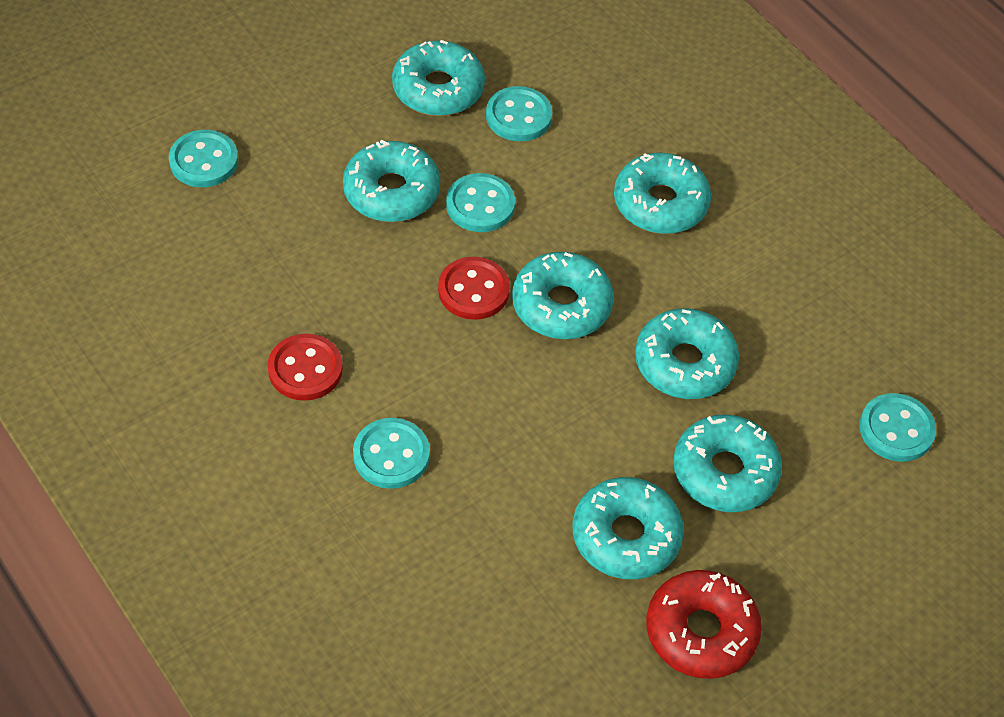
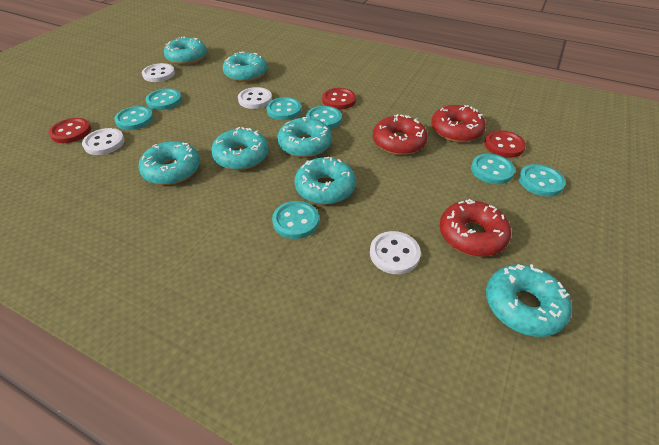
red button: [268,334,343,401] [438,257,510,320] = 2 -> [49,118,91,143] [322,88,356,110] [484,130,526,158] = 3
red donut: [646,570,762,679] = 1 -> [373,114,428,155] [431,105,486,143] [440,199,511,257] = 3
turquoise button: [169,130,238,187] [353,418,430,489] [446,173,515,232] [486,86,553,141] [859,393,936,462] = 5 -> [114,106,154,130] [146,88,182,110] [266,97,302,120] [272,201,319,239] [306,106,342,129] [471,154,515,184] [519,164,566,196] = 7
white button: none = 0 -> [82,128,125,155] [142,63,175,82] [238,87,272,109] [370,231,421,274] = 4

